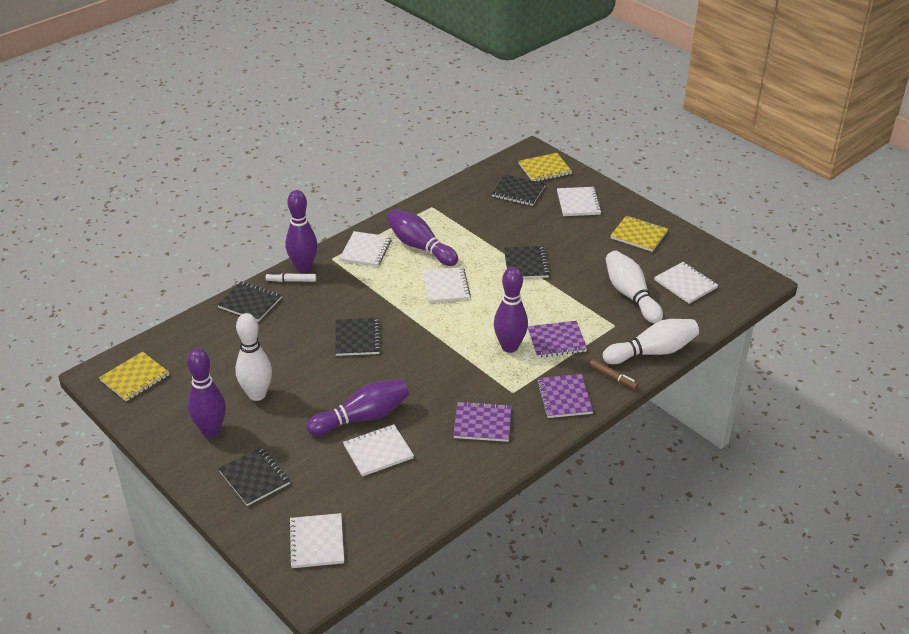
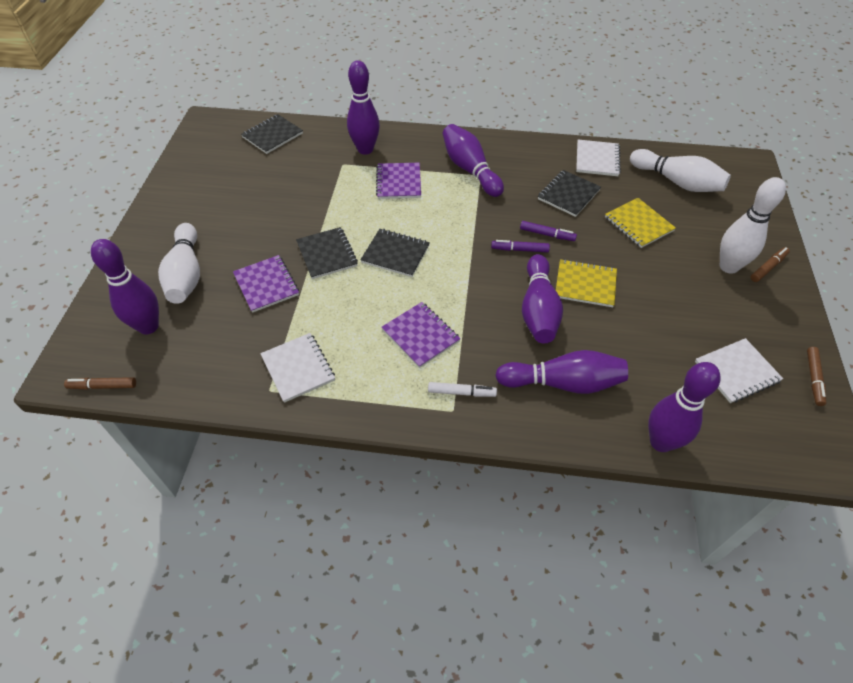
black notebook: [217,281,282,322] [218,447,290,506] [335,318,381,356] [492,174,545,206] [504,246,550,278] = 5 -> [241,114,303,154] [296,227,358,279] [360,229,430,277] [538,170,601,217] = 4
brown marker: [589,359,639,390] = 1 -> [64,377,136,390] [751,247,790,282] [807,347,826,406] = 3
purple bowling pin: [187,348,226,437] [286,190,318,273] [307,380,409,436] [387,209,458,266] [494,267,528,353] = 5 -> [91,239,159,335] [347,60,380,155] [442,124,504,197] [495,350,628,394] [522,254,563,344] [648,362,721,452] = 6
purple marker: none = 0 -> [491,240,550,253] [520,221,577,241] = 2
white notebook: [288,513,344,568] [340,231,392,267] [343,424,414,477] [422,267,471,303] [557,187,602,216] [654,262,718,304] = 6 -> [260,333,335,403] [576,139,621,176] [695,338,783,403] = 3
yellow notebook: [99,352,169,401] [519,153,572,182] [610,216,668,252] = 3 -> [556,259,617,307] [605,198,676,248] = 2

